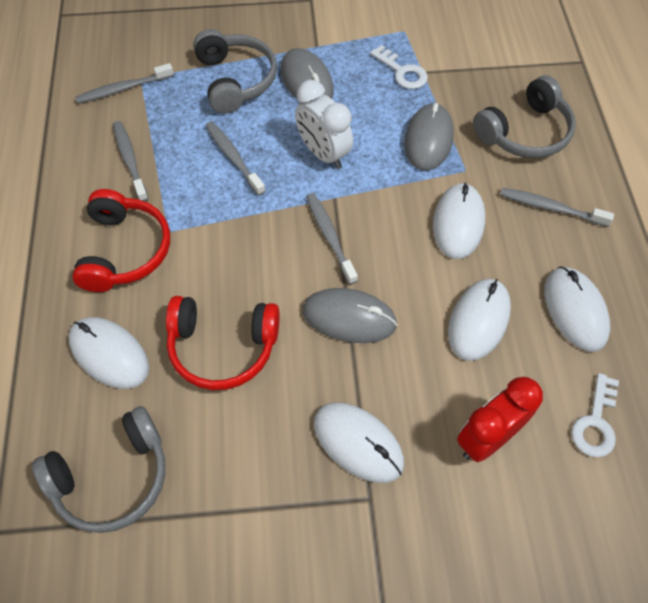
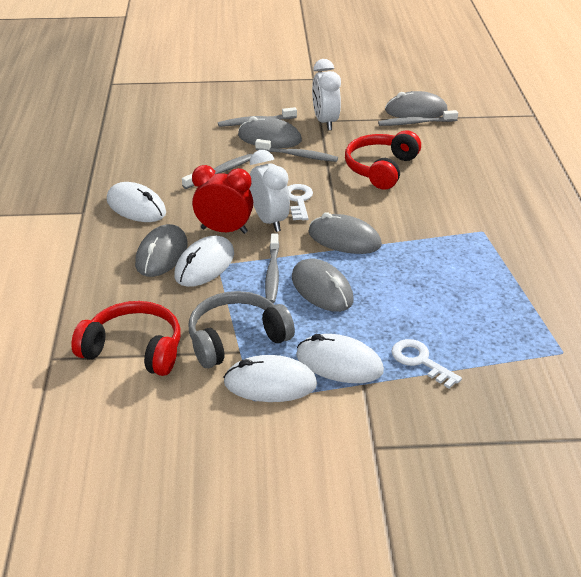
grey headphones: [32,406,166,533] [193,29,277,114] [473,76,576,158] = 3 -> [189,291,295,368] = 1
grey mouse: [281,48,334,99] [303,288,397,343] [404,103,454,171] = 3 -> [135,224,188,277] [238,116,302,148] [292,259,353,312] [308,213,382,254] [385,91,448,118] = 5
white clock: [295,80,353,169] = 1 -> [250,150,290,232] [312,59,341,130] = 2
white mouse: [68,317,149,389] [314,402,404,483] [433,183,485,259] [448,279,511,361] [544,266,610,352] = 5 -> [107,182,166,222] [174,236,234,287] [223,355,317,402] [296,334,384,383] = 4

